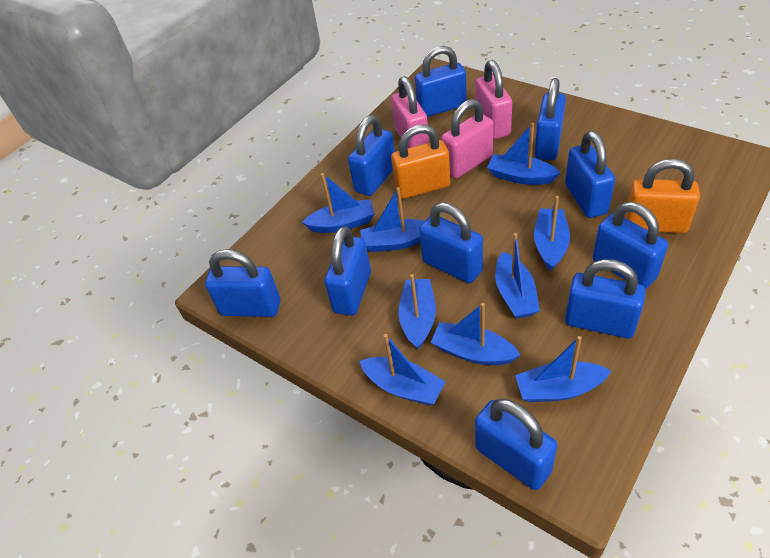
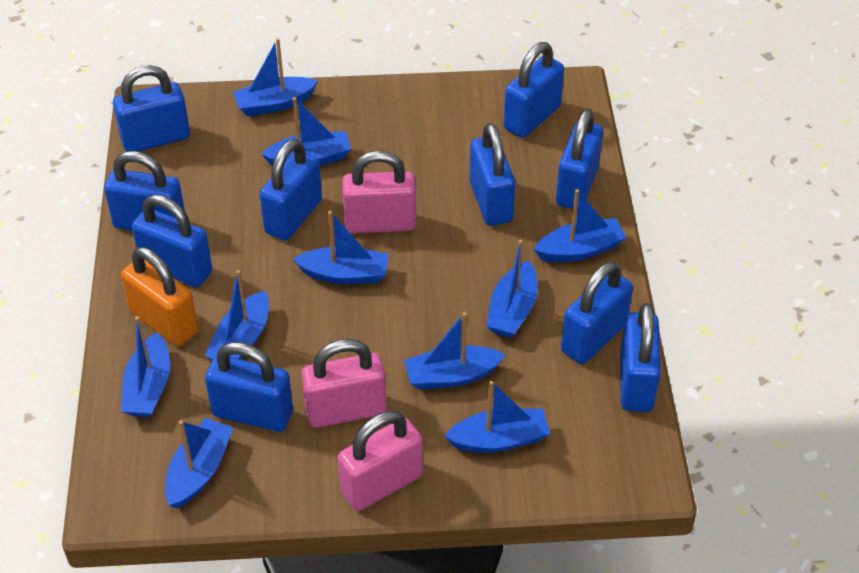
blue boat: [302,173,375,233] [360,187,425,252] [360,334,445,405] [398,274,436,349] [431,303,520,365] [487,123,561,185] [495,233,540,319] [515,336,611,402] [534,196,570,271] = 9 -> [121,316,170,417] [165,418,233,509] [205,270,269,360] [232,38,318,116] [261,97,351,166] [293,211,389,284] [404,312,505,390] [444,381,550,453] [486,239,538,338] [534,189,626,262] = 10
orange padlock: [391,124,450,199] [625,159,700,233] = 2 -> [121,247,198,346] = 1

